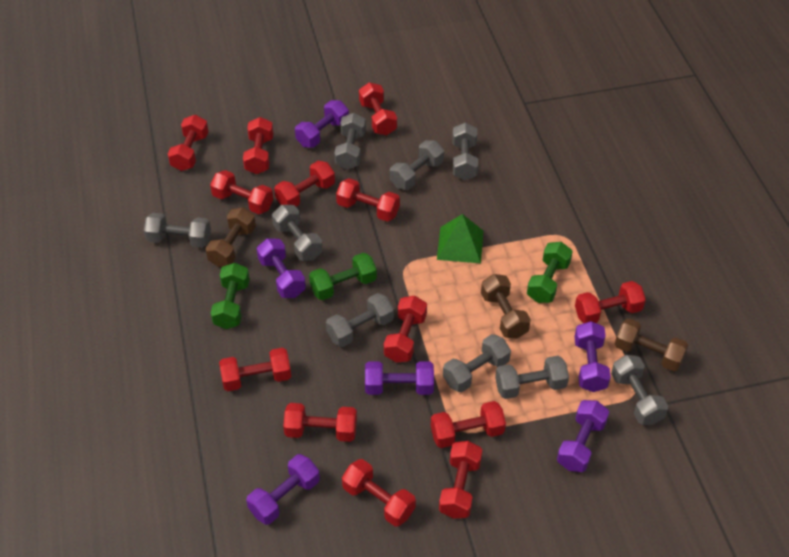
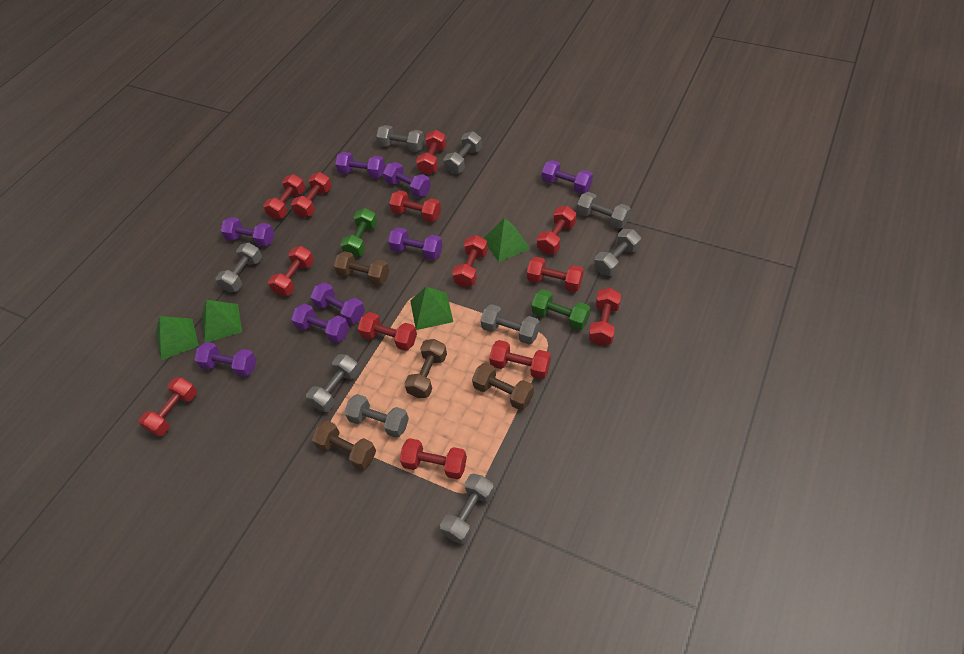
brown dumbbell: [206,207,256,267] [481,274,531,339] [615,318,688,371] = 3 -> [312,420,376,470] [334,251,389,285] [404,339,447,398] [472,363,534,410] = 4
green dumbbell: [211,263,250,329] [309,253,377,300] [527,242,573,303] = 3 -> [340,208,377,257] [532,289,590,330] = 2
green pyramid: [437,214,483,263] = 1 -> [156,316,199,360] [202,300,242,342] [410,287,453,330] [483,218,530,262] = 4
purple dumbbell: [246,454,320,525] [257,238,306,298] [295,100,349,148] [365,361,434,395] [557,400,609,472] [574,321,611,392] = 6 -> [194,342,256,377] [221,217,274,247] [291,303,349,343] [310,283,365,325] [335,152,385,178] [383,162,431,197] [388,227,443,260] [542,160,593,194] = 8

